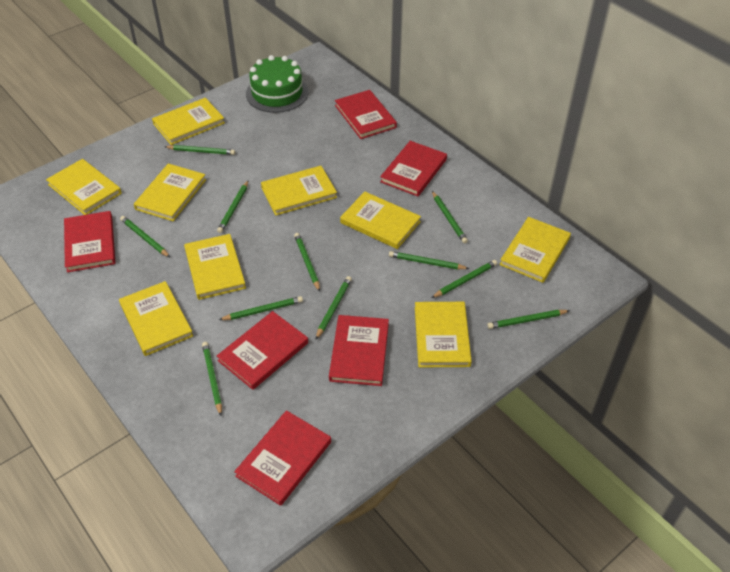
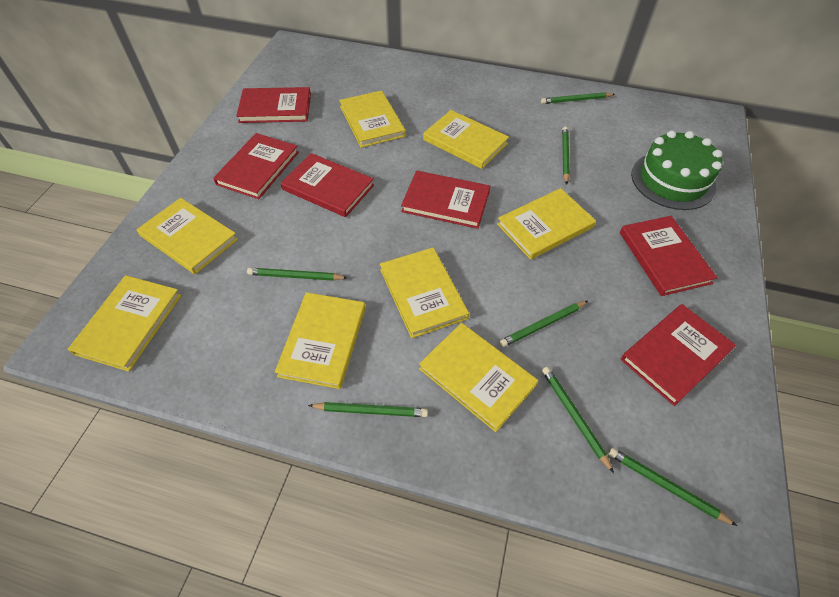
green pencil: [120,216,170,257] [164,145,235,155] [202,342,222,416] [217,181,248,233] [219,296,303,320] [294,233,320,292] [316,276,352,339] [389,251,469,270] [431,260,497,298] [432,191,468,244] [487,310,570,329] = 11 -> [247,268,348,281] [308,402,428,417] [499,301,588,347] [541,92,615,104] [542,367,614,473] [562,127,570,184] [608,448,737,526] = 7
yellow book: [46,159,122,215] [119,281,193,356] [134,164,206,221] [152,98,225,145] [184,234,246,300] [261,166,337,216] [340,191,421,249] [415,302,472,367] [500,217,571,283] = 9 -> [68,275,181,372] [137,198,238,274] [275,292,366,389] [339,90,406,148] [380,247,469,338] [419,323,538,432] [423,110,509,169] [497,188,596,260] = 8

